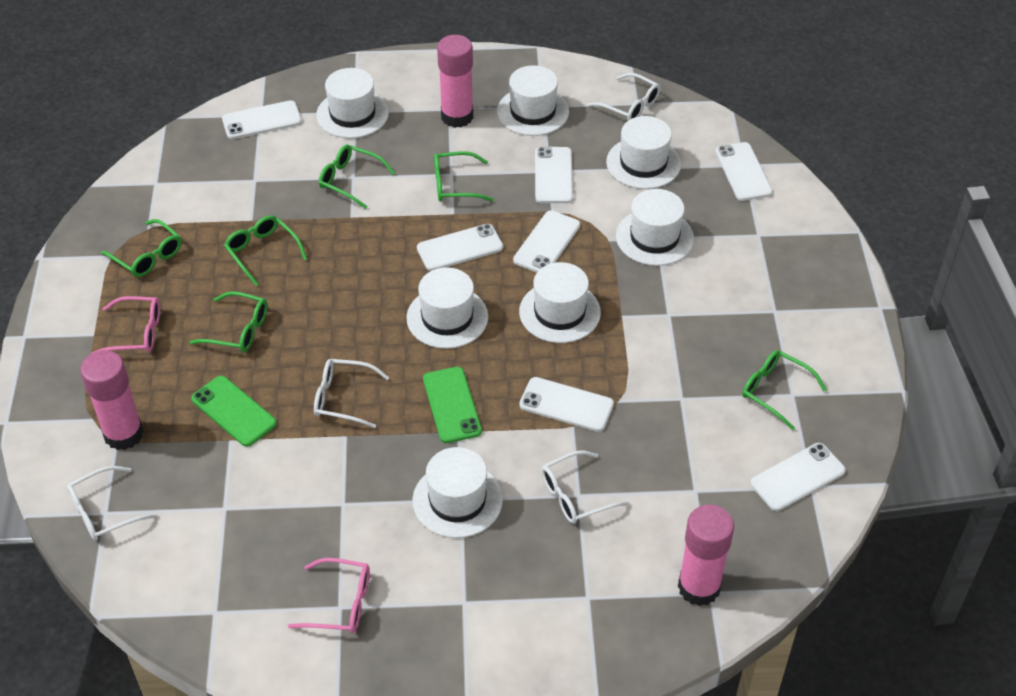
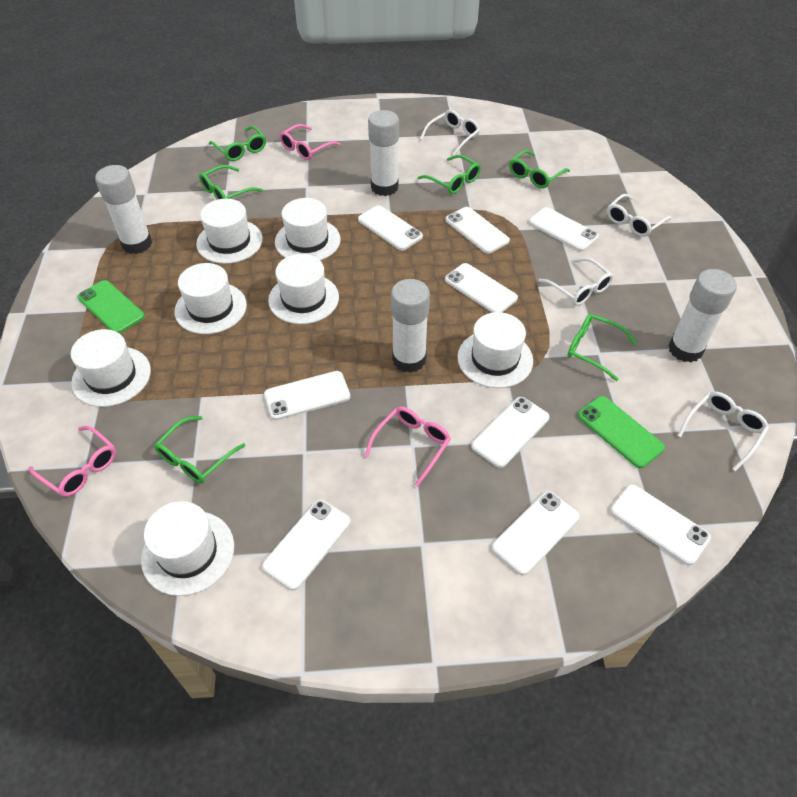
pink glasses: [91,296,160,354] [288,558,370,633] = 2 -> [29,426,116,497] [279,124,340,160] [365,406,451,487] = 3
pink glue stick: [80,350,144,450] [437,35,473,128] [678,504,734,606] = 3 -> none = 0
white glue stick: none = 0 -> [95,165,152,254] [368,110,399,196] [391,279,430,373] [668,269,737,362] = 4
white phone: [222,100,302,139] [417,224,503,271] [513,211,580,273] [519,377,614,432] [535,147,573,203] [715,142,773,201] [751,443,846,511] = 7 -> [262,500,351,590] [264,371,350,420] [358,205,423,250] [445,207,510,254] [445,263,518,313] [471,397,550,468] [492,491,580,575] [529,207,599,251] [610,484,711,565] = 9

